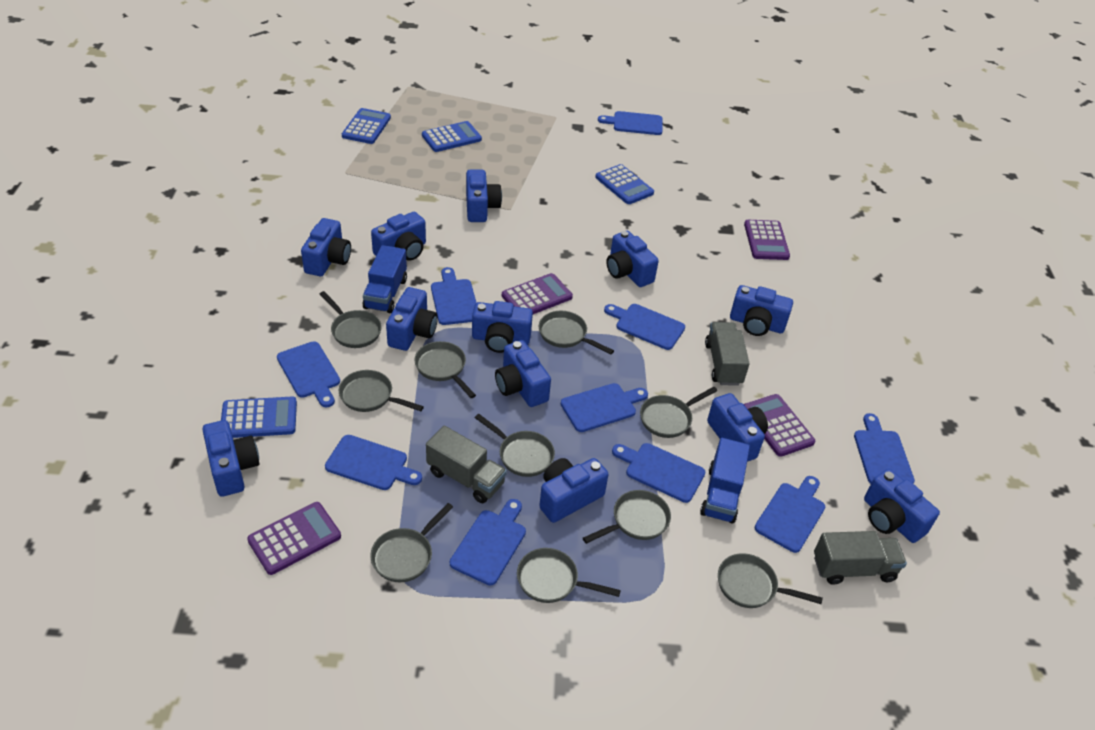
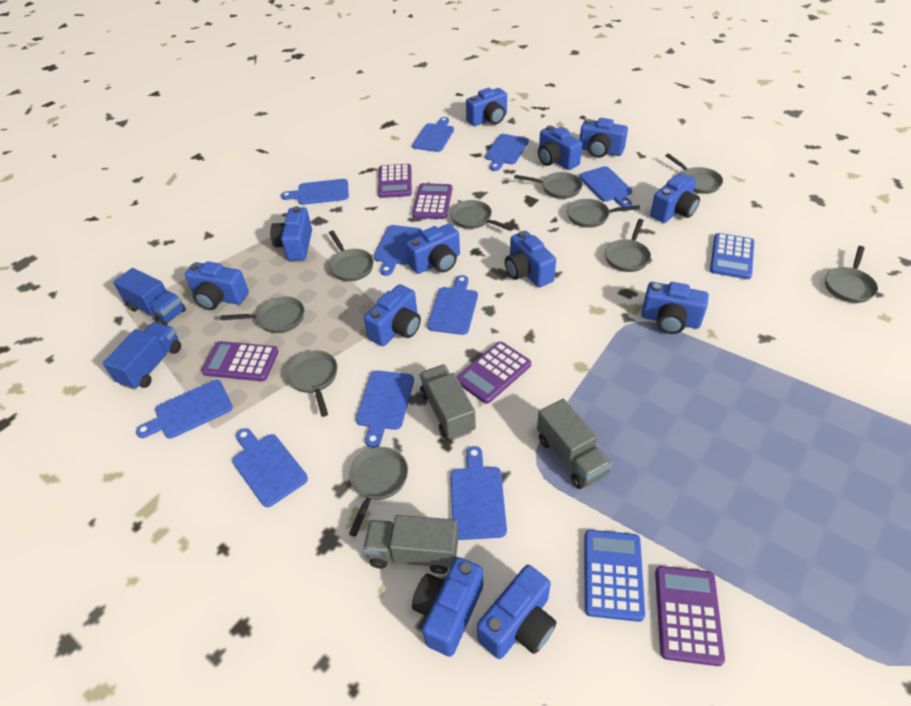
blue calculator: [221,397,297,438] [342,108,391,144] [422,121,482,152] [595,164,654,204] = 4 -> [584,530,645,622] [710,233,754,279] = 2
purple calculator: [247,502,341,575] [502,273,573,314] [744,220,790,260] [744,394,815,457] = 4 -> [201,341,279,381] [378,164,412,198] [412,183,452,219] [456,341,531,404] [655,566,725,666] = 5

